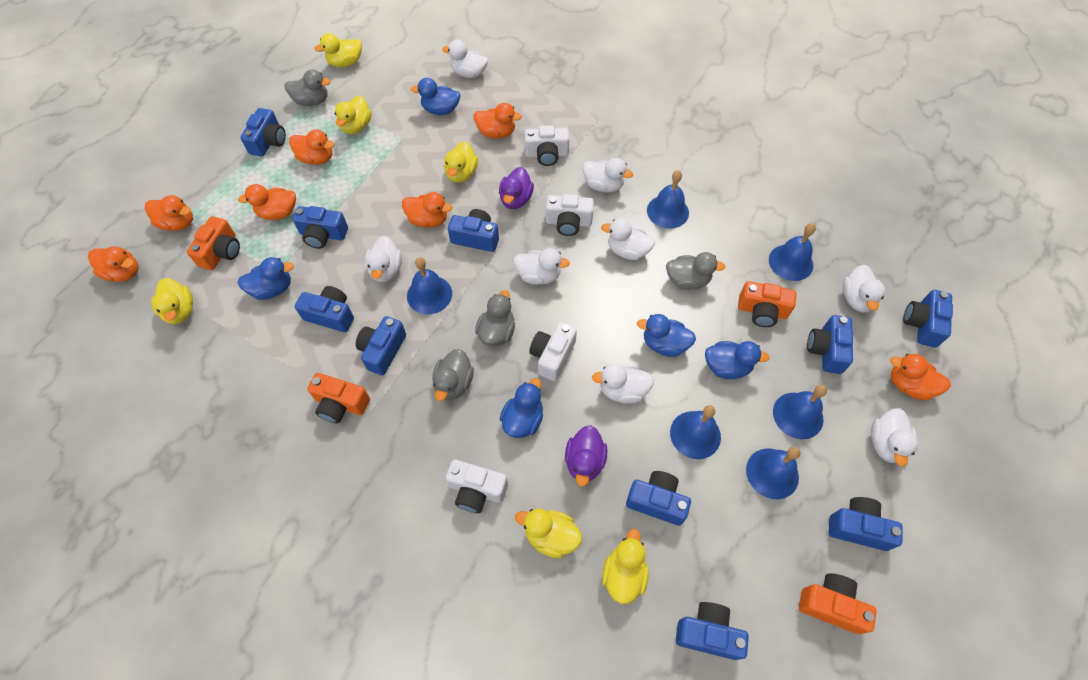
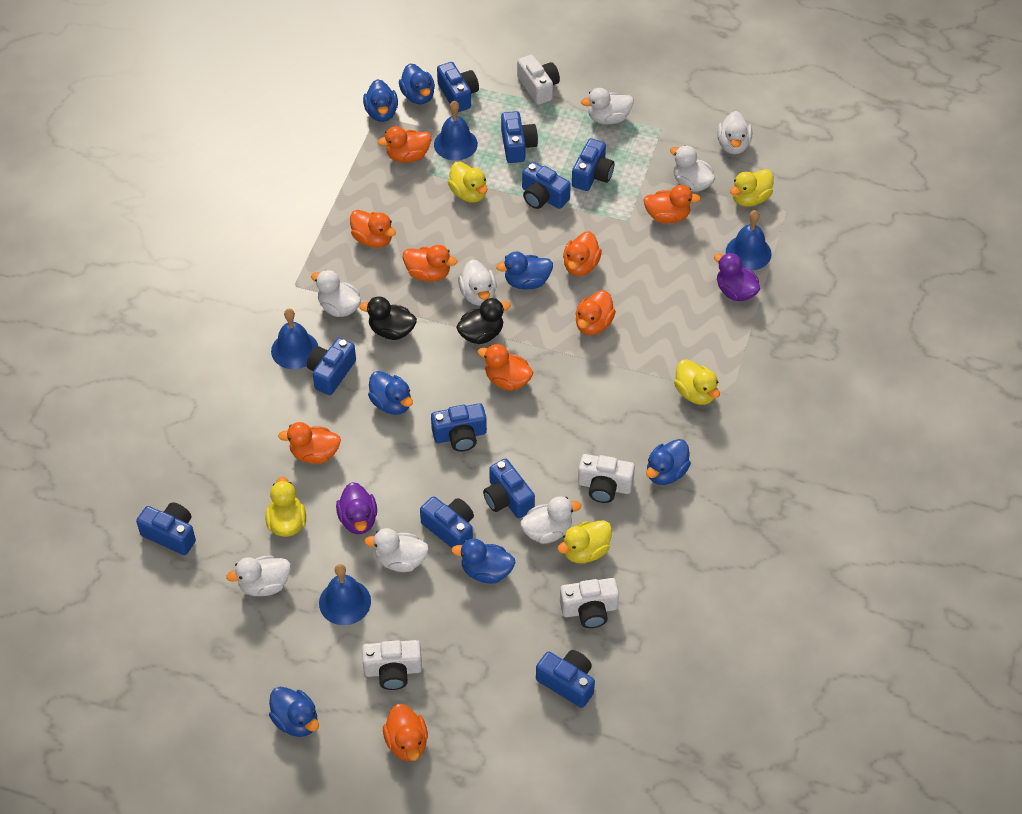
black duck: none = 0 -> [359,296,417,340] [456,298,510,344] = 2
blue bell: [407,257,452,314] [647,170,689,229] [670,405,721,459] [746,447,800,499] [769,223,816,281] [773,385,827,439] = 6 -> [271,308,318,369] [319,564,371,625] [434,101,478,161] [726,210,772,270] = 4
blue duck: [237,257,294,300] [411,78,461,115] [500,378,543,438] [637,314,696,357] [705,341,770,379] = 5 -> [269,687,319,737] [363,79,398,122] [368,371,413,415] [399,64,435,104] [451,539,515,584] [496,252,553,290] [646,439,691,485] = 7
grey duck: [284,70,331,106] [432,349,474,401] [475,290,515,346] [666,252,726,290] = 4 -> none = 0
orange camera: [187,216,240,270] [307,373,370,424] [738,281,797,327] [799,574,877,634] = 4 -> none = 0
orange duck: [88,246,138,282] [145,195,193,231] [238,184,296,220] [289,130,334,165] [402,192,452,228] [473,103,522,138] [890,354,951,401] = 7 -> [278,422,341,464] [350,210,396,248] [378,126,431,163] [383,704,428,761] [403,245,457,282] [477,344,533,391] [563,231,602,276] [575,290,616,335] [644,185,701,223] = 9
yellow duck: [151,278,193,324] [314,33,362,68] [335,95,372,134] [444,141,478,183] [515,509,582,558] [602,529,649,604] = 6 -> [266,477,306,537] [448,162,487,202] [557,520,612,563] [674,359,720,405] [730,169,774,207] = 5

